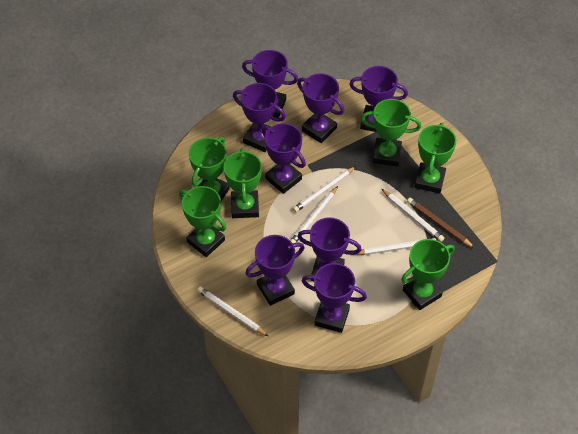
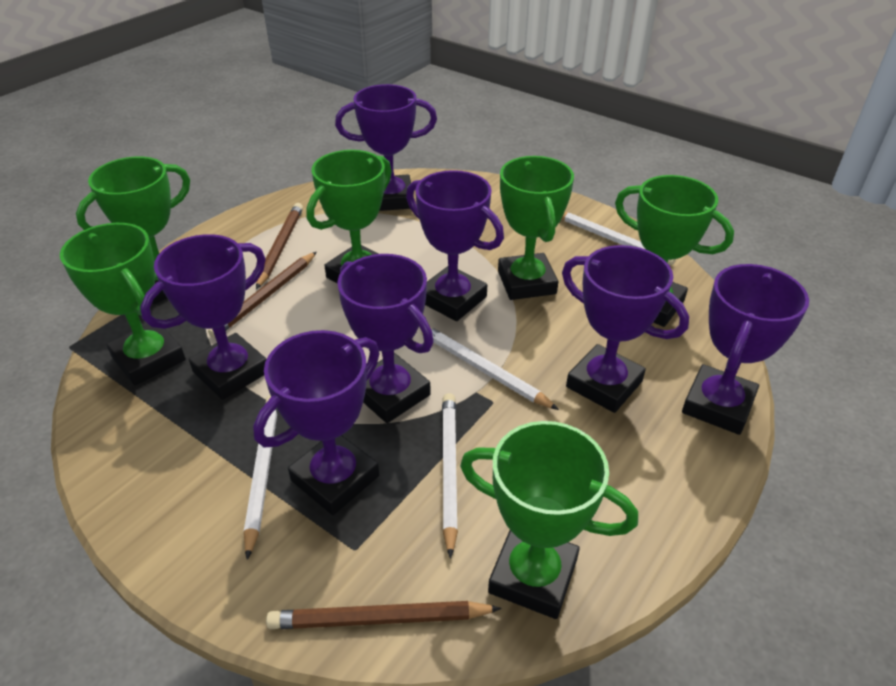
brown pencil: [407,198,475,248] = 1 -> [208,252,317,338] [256,203,303,289] [266,601,501,629] = 3
purple trophy: [233,83,286,152] [242,50,298,118] [245,235,304,306] [262,123,306,194] [297,73,344,143] [297,217,362,281] [302,263,367,333] [349,66,408,132] = 8 -> [140,234,267,400] [253,330,380,515] [335,84,437,211] [337,254,434,423] [406,170,504,321] [562,245,689,413] [682,264,809,435] = 7
white pencil: [197,286,268,336] [290,186,338,243] [293,166,356,212] [355,238,436,255] [382,189,444,242] = 5 -> [244,395,278,560] [421,327,559,410] [442,393,458,559] [561,212,676,265] = 4

